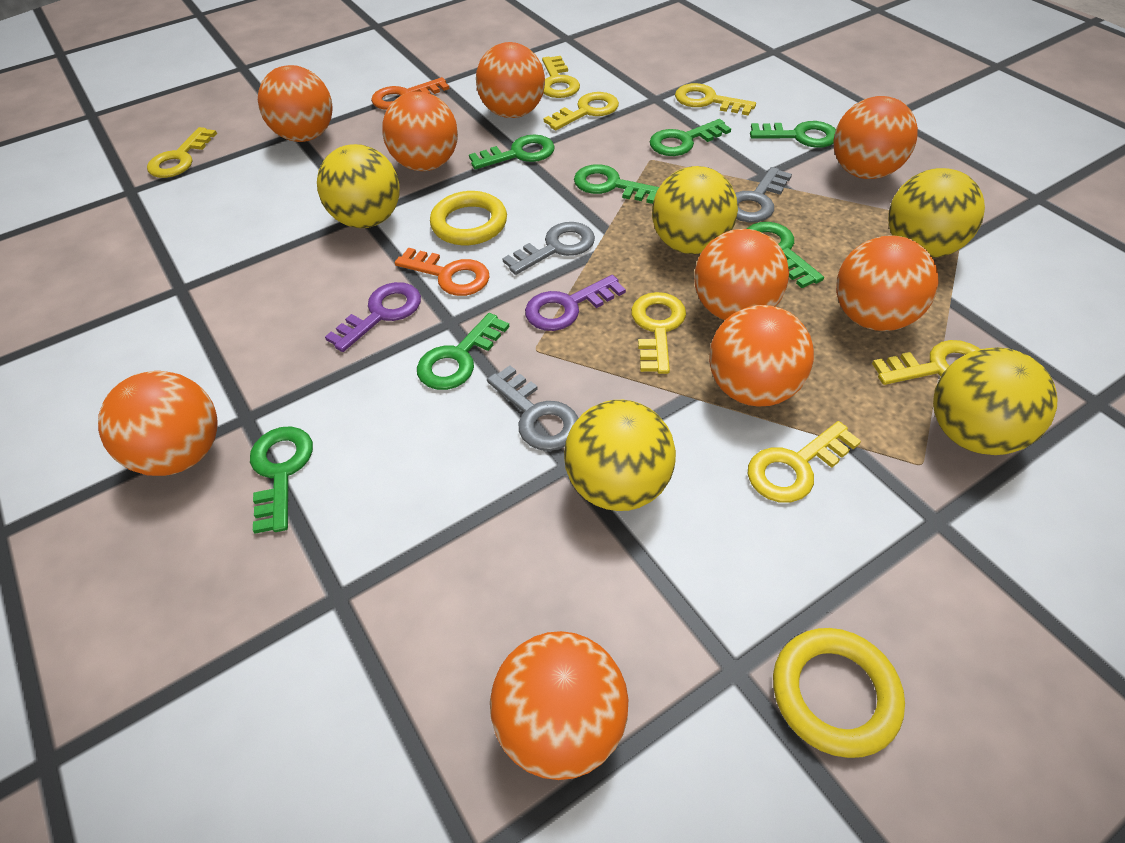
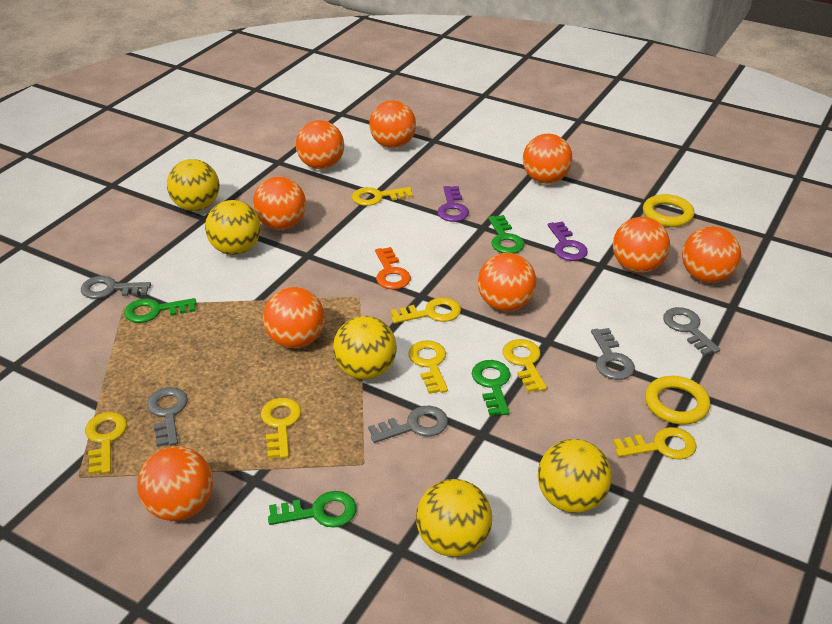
green key: [250,426,313,534] [417,313,510,390] [469,134,555,169] [574,164,659,204] [650,119,731,156] [747,222,824,288] [750,121,836,148] = 7 -> [124,298,196,323] [268,491,357,528] [472,360,511,416] [488,215,524,254] = 4
grey key: [487,365,578,451] [502,222,595,275] [735,167,792,222] = 3 -> [81,276,151,299] [147,387,188,447] [368,406,448,443] [591,328,635,380] [663,307,720,356] = 5
orange key: [371,77,450,110] [395,248,490,296] = 2 -> [375,247,411,289] = 1

